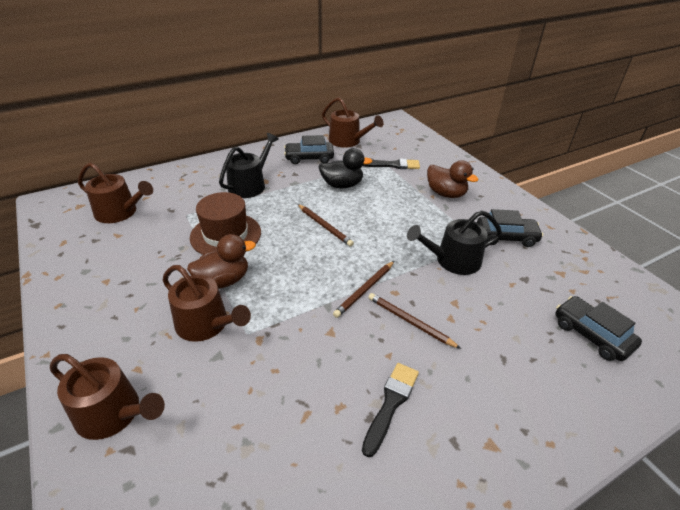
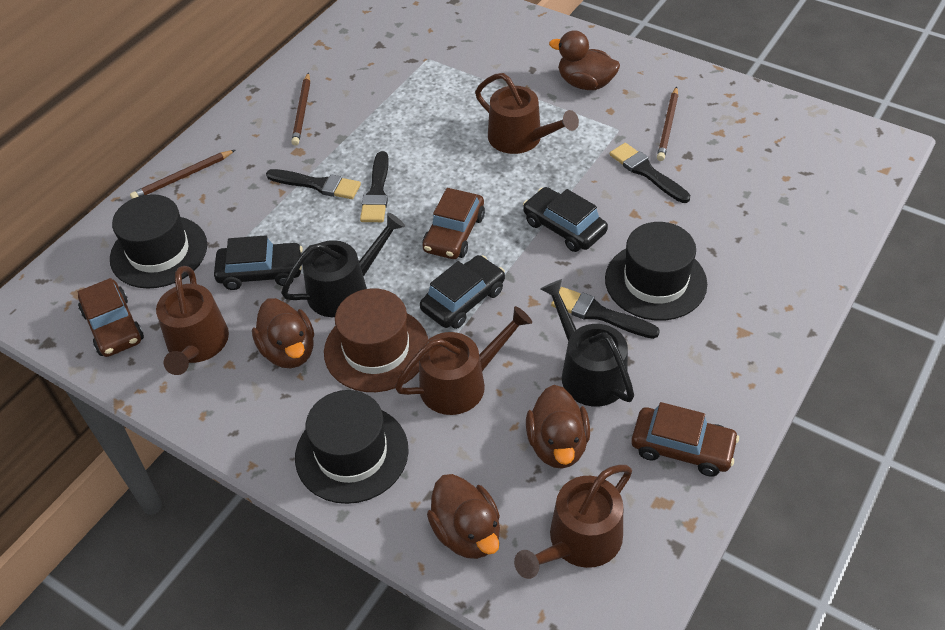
black brush: [362,363,419,457] [363,158,420,169] = 2 -> [266,169,361,199] [360,151,389,222] [551,287,660,339] [610,143,690,203] = 4
black duck: [318,148,372,188] = 1 -> none = 0
black hat: none = 0 -> [110,194,207,289] [295,390,409,504] [605,222,707,321] = 3
brown car: none = 0 -> [78,278,144,357] [422,188,485,259] [631,402,739,477] = 3
brown duck: [187,234,256,289] [427,160,479,198] = 2 -> [252,298,314,368] [427,474,500,559] [526,385,590,469] [549,30,620,90] = 4

